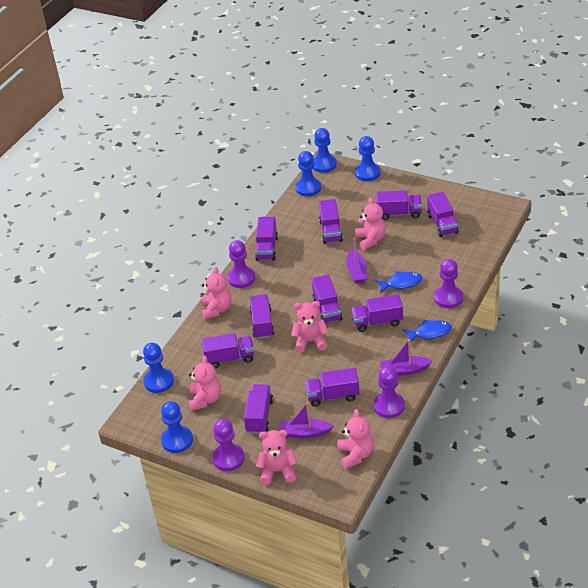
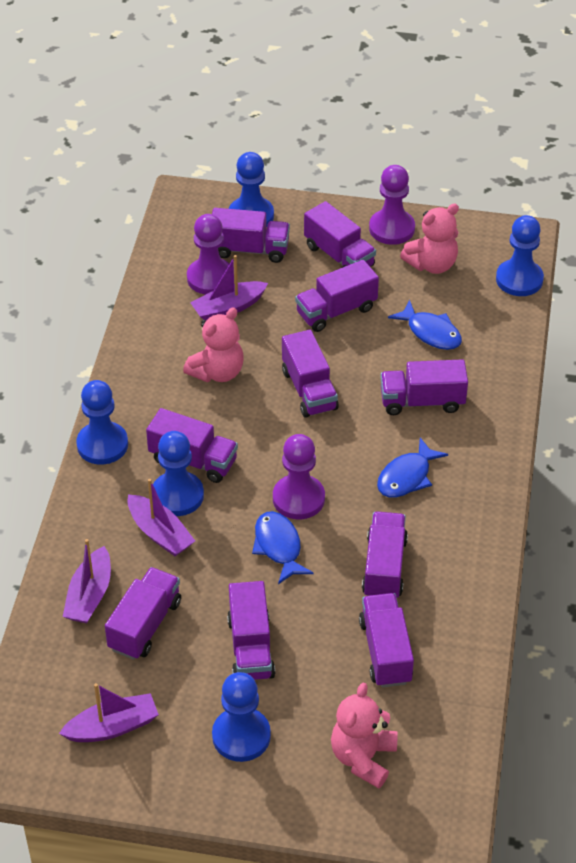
blue fish: [375,271,422,293] [402,320,452,344] = 2 -> [252,511,314,584] [377,438,448,498] [388,300,462,350] = 3
pink teddy bear: [189,355,221,411] [201,267,231,320] [256,430,297,485] [291,301,329,353] [338,409,374,469] [355,197,386,250] = 6 -> [183,307,244,382] [331,683,398,788] [400,203,459,274] = 3
purple boat: [279,402,334,438] [346,238,367,284] [380,339,433,376] = 3 -> [59,683,159,742] [63,539,111,623] [128,479,195,556] [190,255,268,321] = 4
purple pawn: [212,419,245,471] [227,240,255,288] [373,366,405,418] [434,259,463,308] = 4 -> [187,214,230,295] [273,434,325,519] [369,165,415,245] = 3

